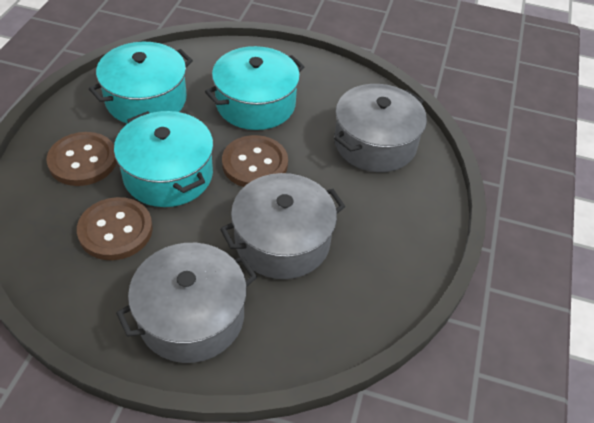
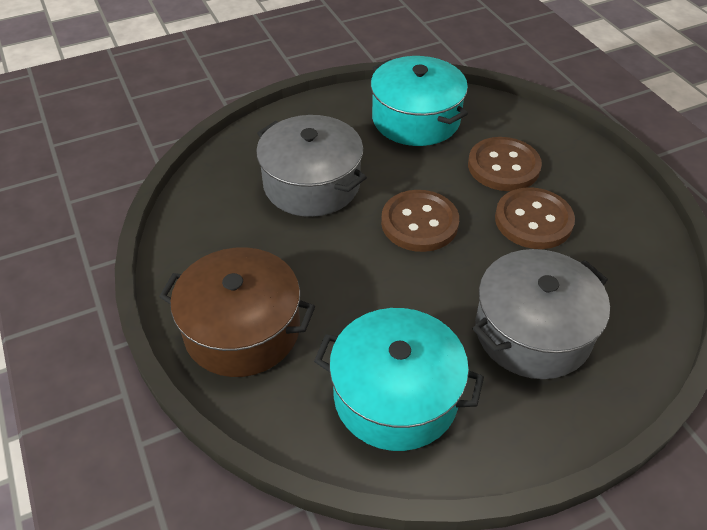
brown pot: none = 0 -> [159,247,315,377] = 1
grey pot: [116,243,257,363] [220,173,345,279] [334,84,427,172] = 3 -> [256,115,367,217] [472,249,610,379] = 2
turquoise pot: [89,42,193,124] [114,111,214,207] [205,46,304,130] = 3 -> [314,308,484,451] [371,56,468,146] = 2

